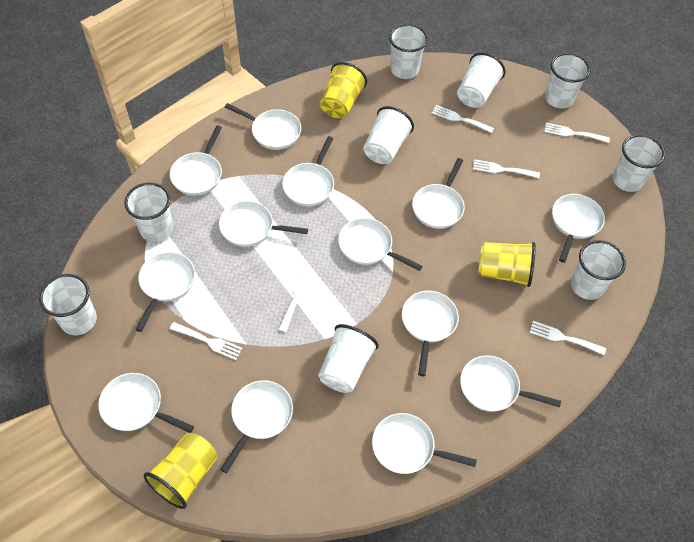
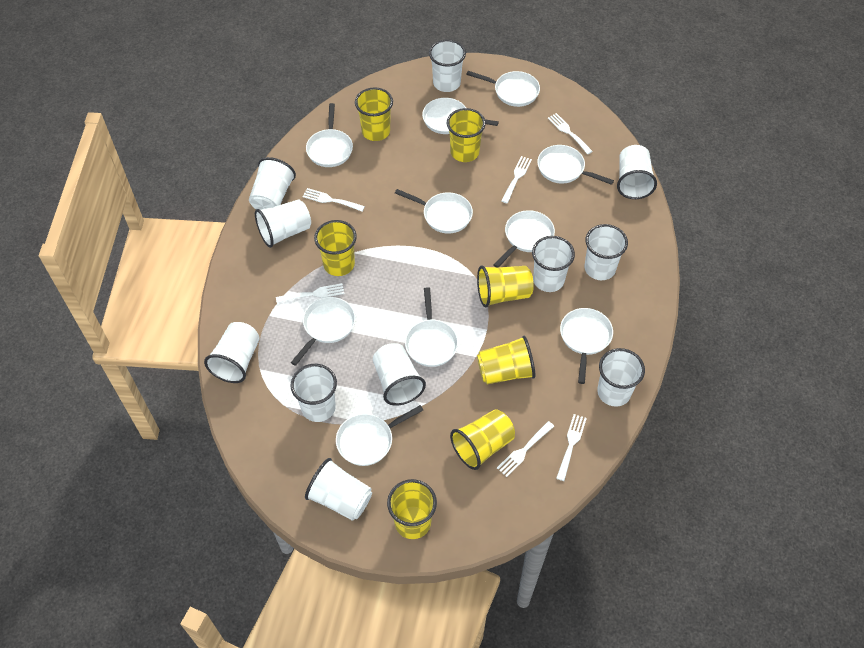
white cup: [39,274,97,335] [124,182,173,242] [318,324,379,393] [363,106,414,164] [389,24,428,79] [457,53,505,108] [545,53,591,108] [571,240,626,300] [612,134,665,192] = 9 -> [204,322,260,383] [249,157,296,210] [255,199,311,248] [291,364,337,422] [305,458,372,521] [373,343,426,406] [429,39,466,92] [532,236,575,292] [585,224,628,280] [597,348,645,407] [617,145,657,199] = 11
white pan: [98,373,194,433] [135,252,195,332] [170,125,222,196] [219,201,308,247] [220,380,293,473] [225,103,301,150] [282,136,334,206] [338,218,422,271] [372,413,477,474] [402,291,459,376] [412,158,465,229] [460,355,561,412] [552,194,605,263] = 13 -> [291,297,355,366] [306,103,353,167] [336,405,423,466] [395,189,473,233] [405,287,458,367] [422,98,499,134] [466,71,540,107] [493,210,555,267] [537,145,614,185] [560,308,613,384] = 10
yellow cup: [144,433,217,509] [320,62,367,118] [478,242,536,287] = 3 -> [314,220,357,276] [355,87,393,141] [387,479,437,539] [447,108,486,162] [450,409,515,470] [477,266,534,307] [477,336,535,384] = 7

